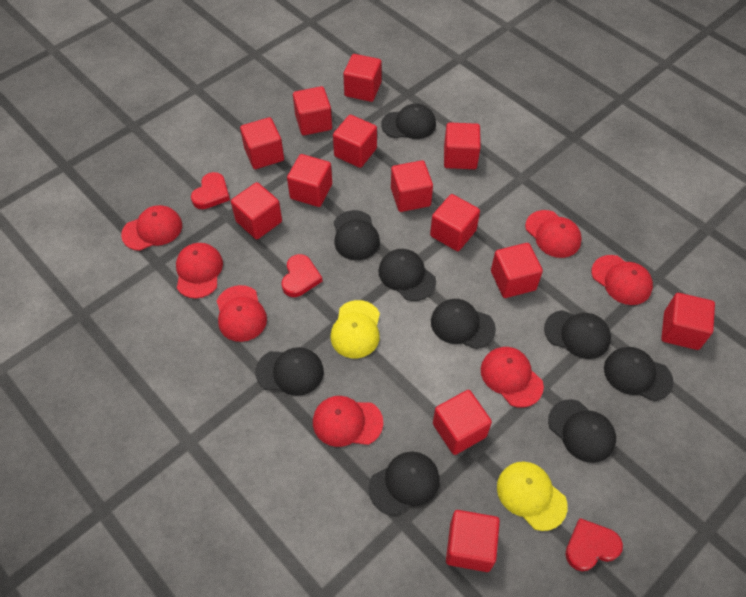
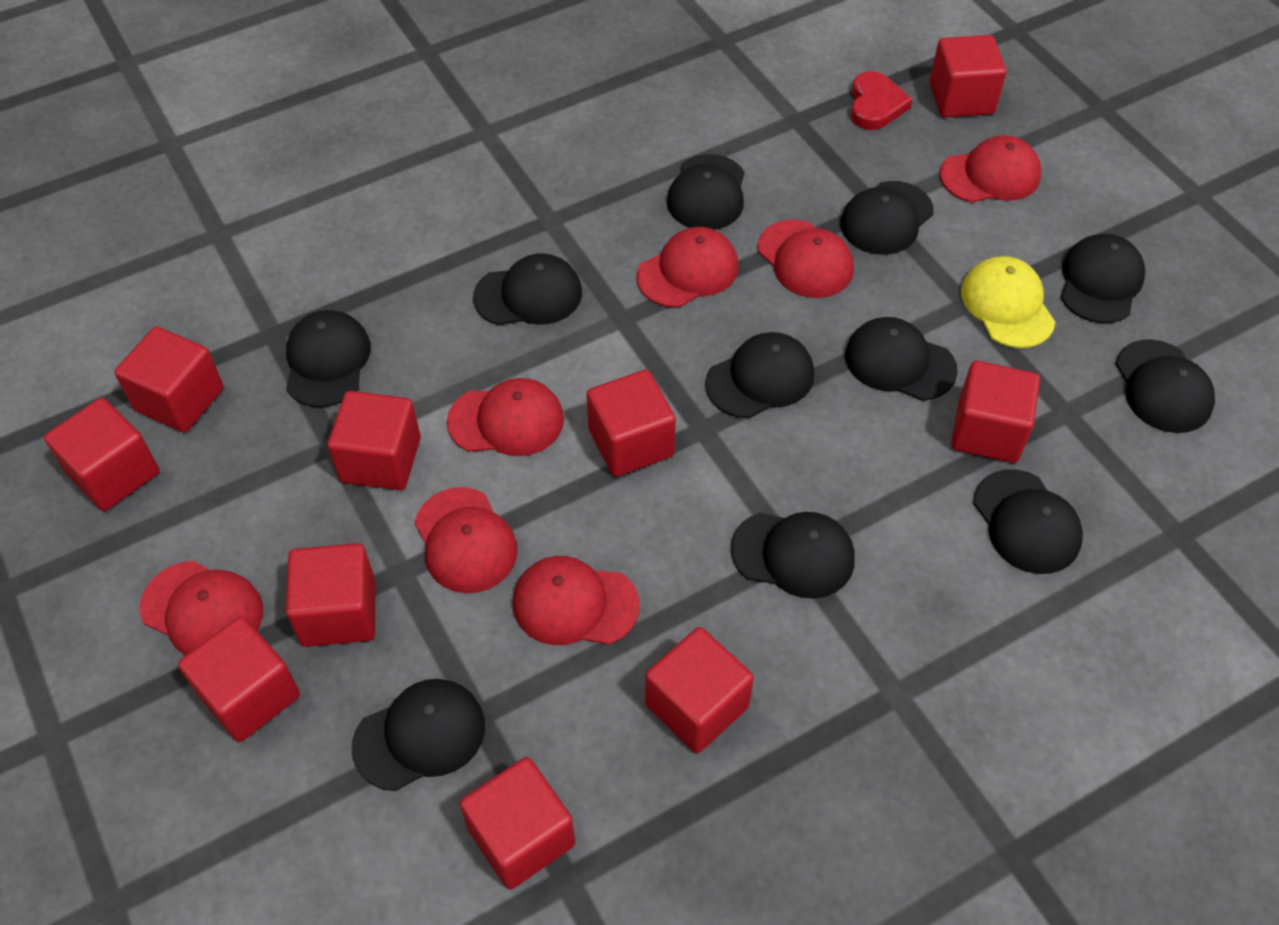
black cap: [255,347,324,396] [334,210,380,260] [368,452,440,515] [378,249,436,301] [381,103,436,139] [431,299,496,349] [544,310,611,359] [548,399,616,463] [604,347,674,401] = 9 -> [286,310,371,407] [352,679,485,791] [473,253,582,325] [667,154,745,230] [705,332,814,418] [731,512,855,599] [840,181,934,255] [845,317,958,401] [973,469,1083,574] [1061,234,1145,323] [1115,339,1215,433] = 11
red cube: [231,182,282,240] [240,117,284,169] [287,154,332,207] [293,86,332,135] [333,115,377,168] [343,54,382,102] [391,160,433,212] [430,194,480,251] [433,390,492,455] [444,122,481,169] [446,510,500,572] [491,243,543,298] [661,293,715,350] = 13 -> [44,398,159,511] [114,327,224,432] [178,616,300,742] [286,543,375,647] [328,391,421,490] [460,757,575,890] [587,370,676,477] [645,627,754,753] [930,35,1007,118] [951,361,1040,463] = 10
red heart: [191,172,230,209] [282,254,322,297] [565,518,623,571] = 3 -> [851,71,913,130] = 1
yellow cap: [330,300,380,358] [497,461,568,531] = 2 -> [961,256,1055,348] = 1

